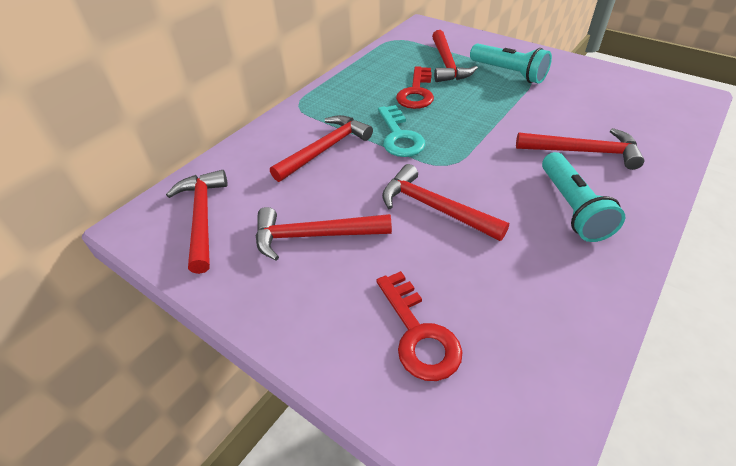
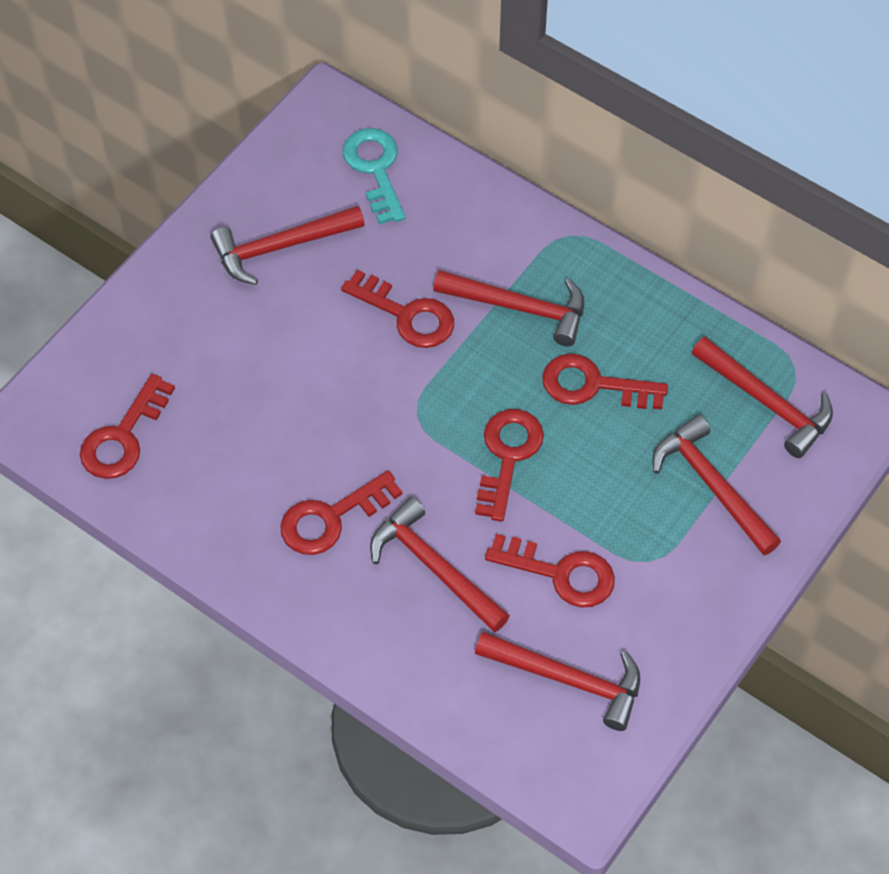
red key: [376,271,462,381] [396,66,434,109] = 2 -> [80,374,175,479] [280,470,402,555] [341,270,454,348] [475,409,544,522] [485,534,615,608] [542,353,668,410] = 6
turquoise flashlight: [470,44,552,84] [542,152,625,242] = 2 -> none = 0

